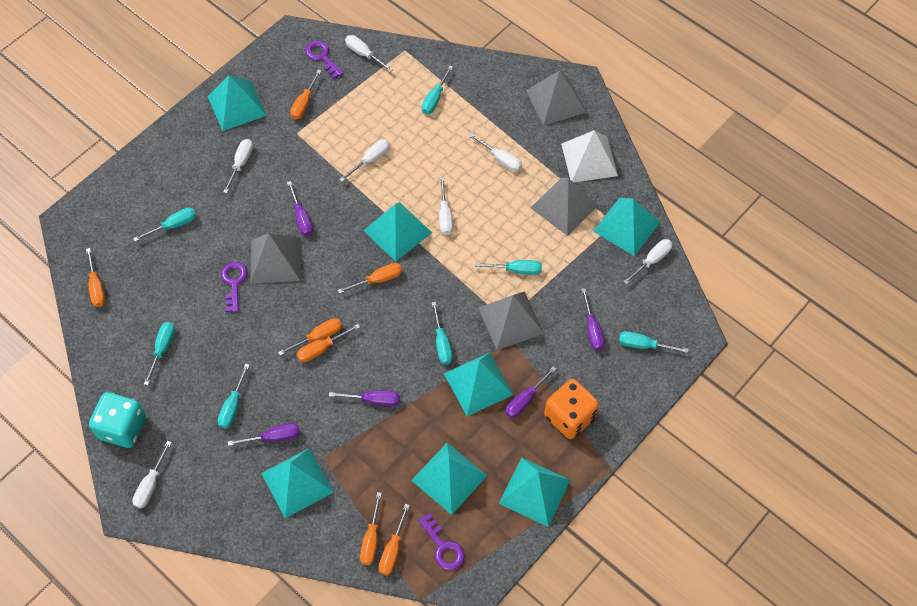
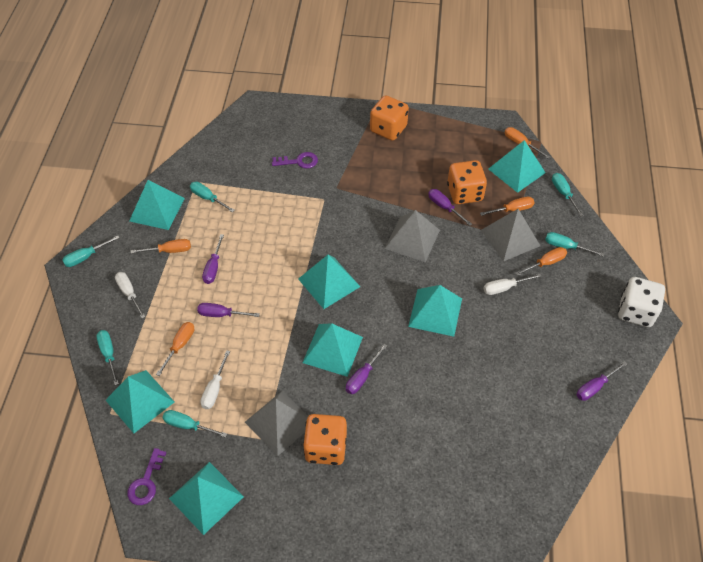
grey pyramid: [250,233,301,284] [478,291,544,350] [526,70,586,126] [531,178,598,236] = 4 -> [245,391,308,456] [385,210,440,262] [481,209,540,261] = 3
orange dice: [544,379,599,439] = 1 -> [303,414,347,465] [370,95,409,141] [447,160,487,204] = 3
orange screwdriver: [86,248,105,307] [278,318,342,356] [290,70,321,120] [297,324,360,362] [338,263,402,294] [360,492,382,565] [378,504,410,576] = 7 -> [131,239,191,254] [156,322,194,376] [480,197,535,216] [505,127,550,158] [515,247,567,276] = 5
purple key: [221,262,248,312] [305,41,344,79] [418,513,465,570] = 3 -> [127,448,166,505] [272,152,318,169] = 2
turquoise dice: [89,392,146,448] = 1 -> none = 0
turquoise screwdriver: [133,207,196,241] [144,322,175,385] [218,364,249,429] [422,65,453,114] [432,302,452,365] [475,260,542,275] [619,331,689,353] = 7 -> [62,236,119,267] [96,330,119,385] [163,410,227,438] [190,182,235,212] [545,232,605,257] [552,173,583,216] = 6
white dice: none = 0 -> [618,277,665,327] = 1
white pyramid: [561,130,618,182] = 1 -> none = 0
white screwdriver: [132,441,172,509] [223,139,253,193] [339,139,390,182] [345,35,393,72] [439,177,453,235] [469,133,522,172] [624,239,672,285] = 7 -> [115,272,146,319] [200,350,230,409] [483,274,542,295] = 3

